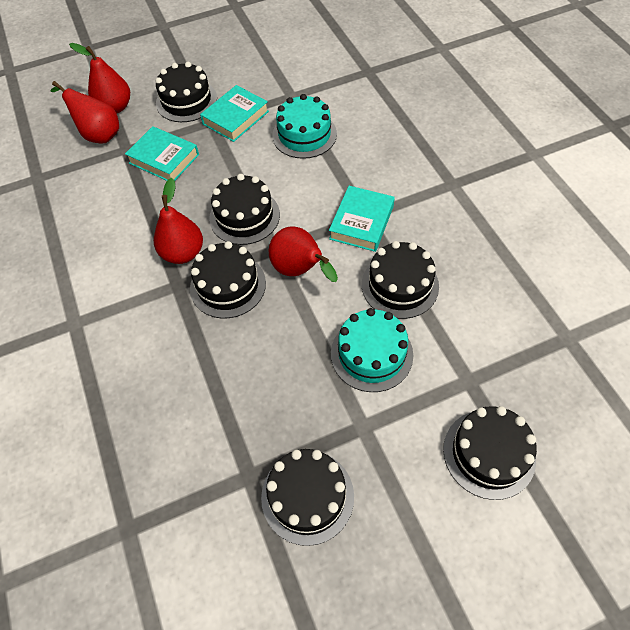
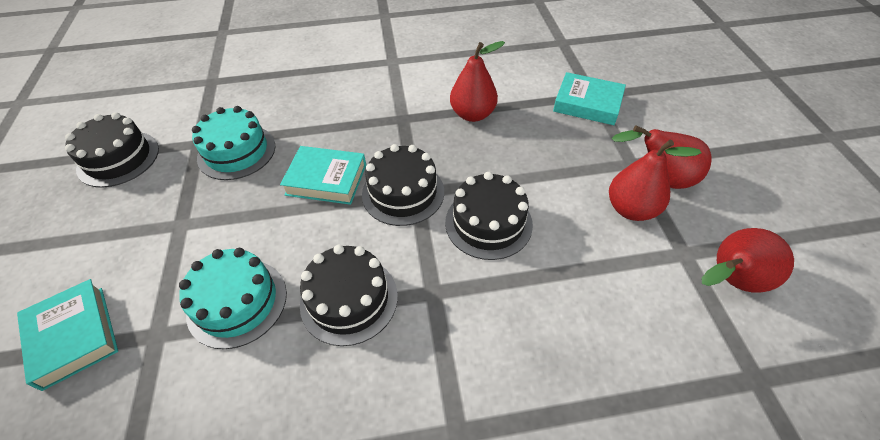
black cake: [155,62,217,122] [190,241,266,318] [209,174,280,245] [261,449,354,546] [362,241,439,319] [443,406,537,500] = 6 -> [65,112,159,188] [300,245,398,346] [362,144,444,226] [445,172,533,260] = 4

